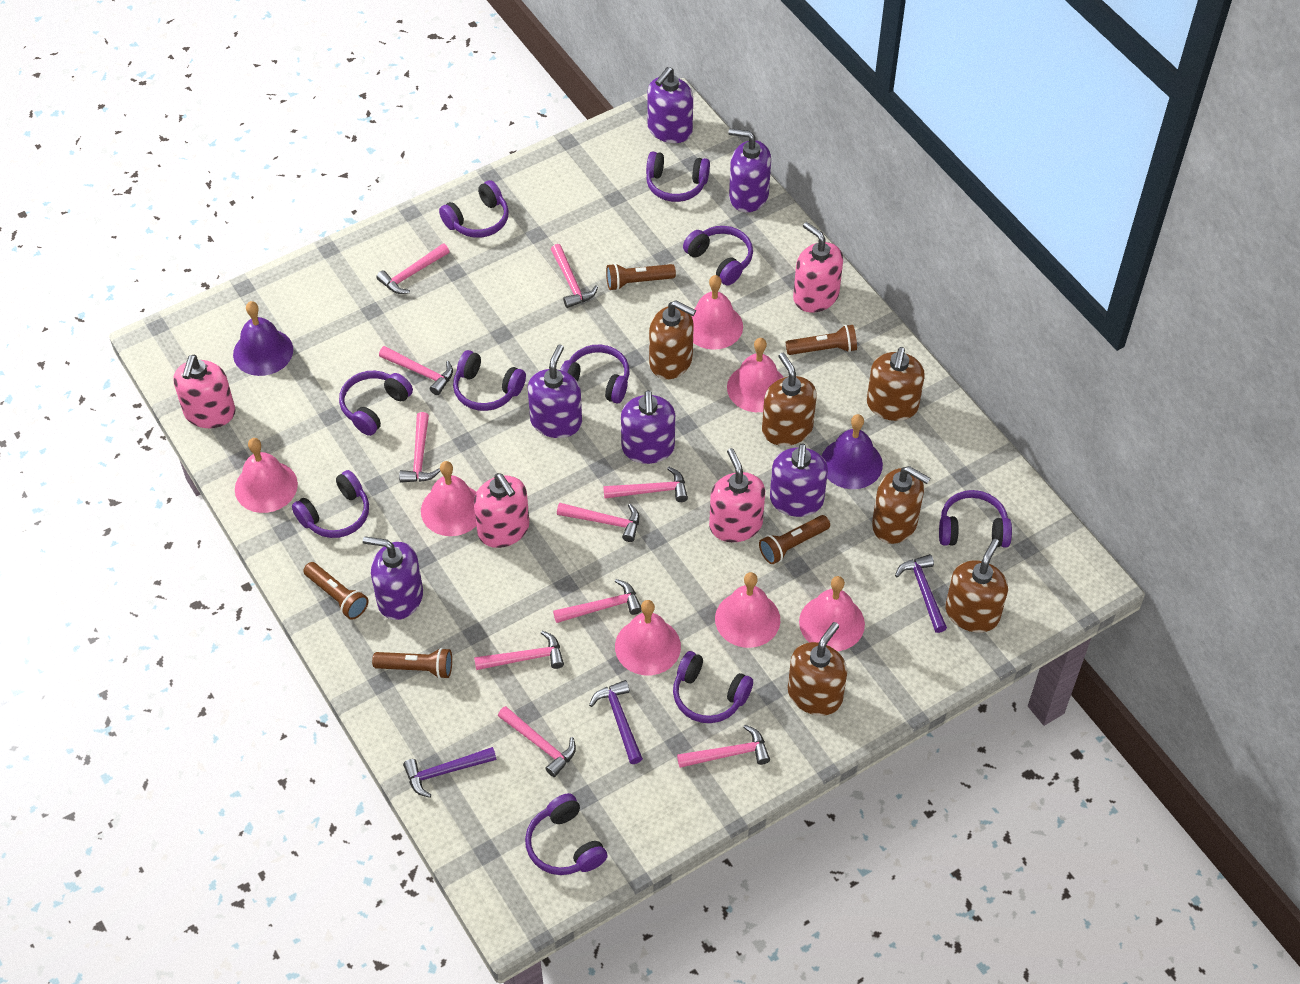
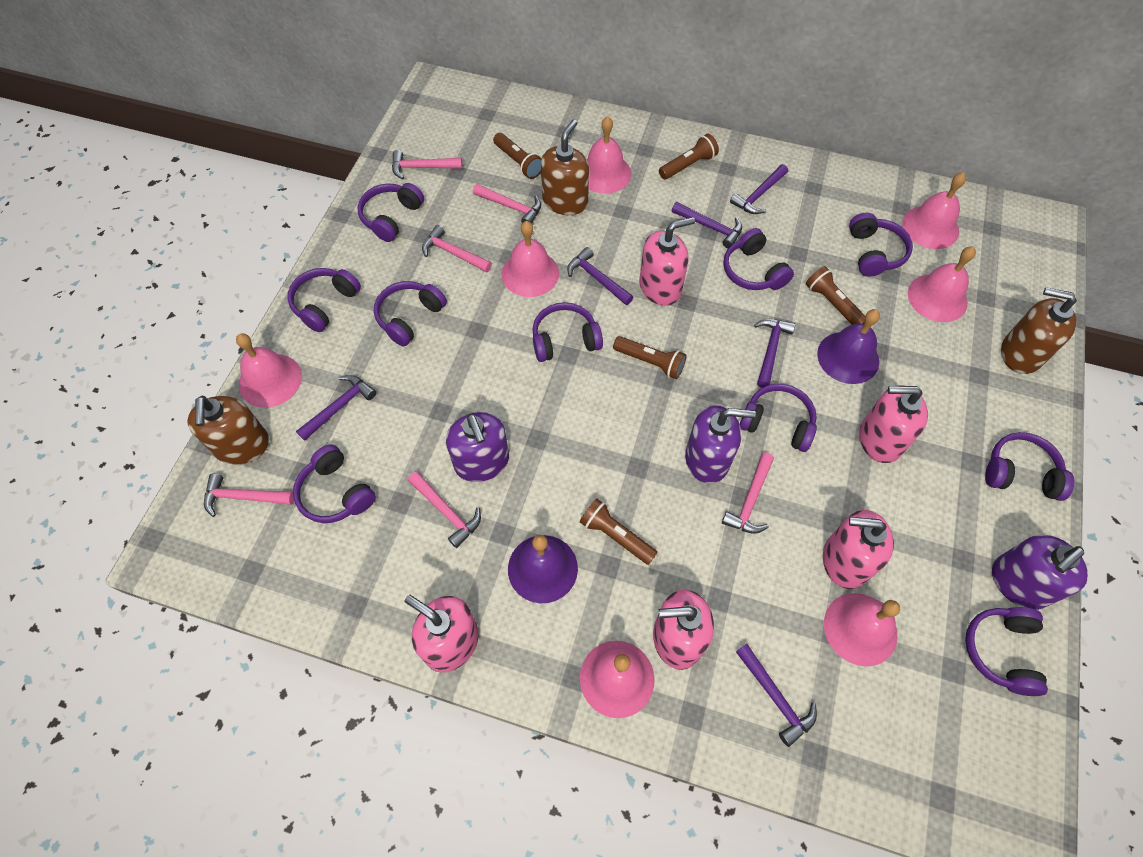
brown soap dispenser: [649,300,696,379] [762,353,817,446] [788,622,847,716] [867,347,925,421] [872,466,930,544] [945,539,1008,633] = 6 -> [187,396,269,465] [541,119,589,215] [1001,287,1077,374] = 3
pink hammer: [376,243,450,294] [379,346,453,395] [399,412,440,483] [474,631,564,670] [498,706,576,777] [551,244,598,308] [553,579,642,623] [557,503,639,542] [603,467,688,502] [677,725,770,768] = 10 -> [204,474,294,517] [392,150,462,179] [408,471,481,548] [422,225,492,273] [473,184,541,223] [722,453,774,534] = 6
pink soap dispenser: [173,355,235,428] [474,473,529,548] [709,448,765,542] [793,222,843,313] = 4 -> [405,595,479,673] [640,217,695,306] [653,590,714,670] [823,510,894,589] [860,385,928,463] = 5
purple hammer: [403,747,496,798] [589,680,643,764] [895,554,947,633] = 3 -> [296,375,376,441] [567,247,633,305] [672,202,742,248] [730,164,788,214] [736,644,817,747] [754,319,796,388] = 6
purple soap dispenser: [363,536,423,620] [528,344,582,438] [621,390,675,464] [647,67,693,143] [729,129,771,212] [770,443,828,517] = 6 -> [446,412,509,482] [685,405,756,484] [992,535,1088,610] = 3

